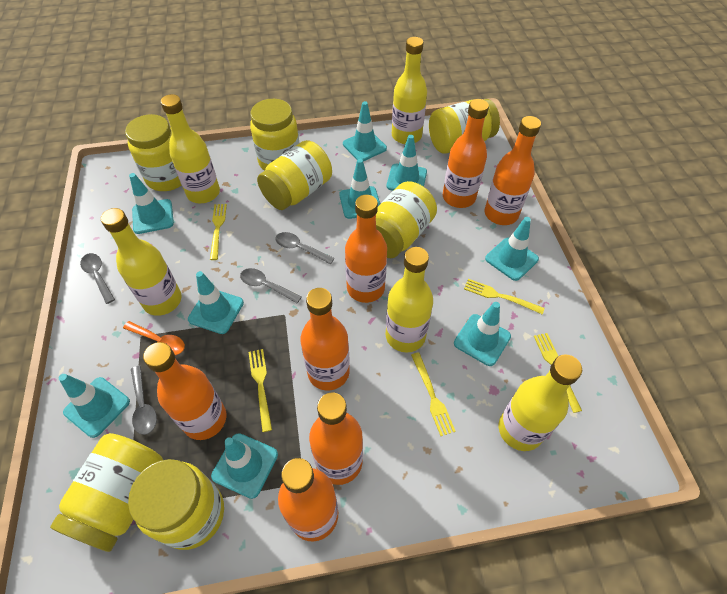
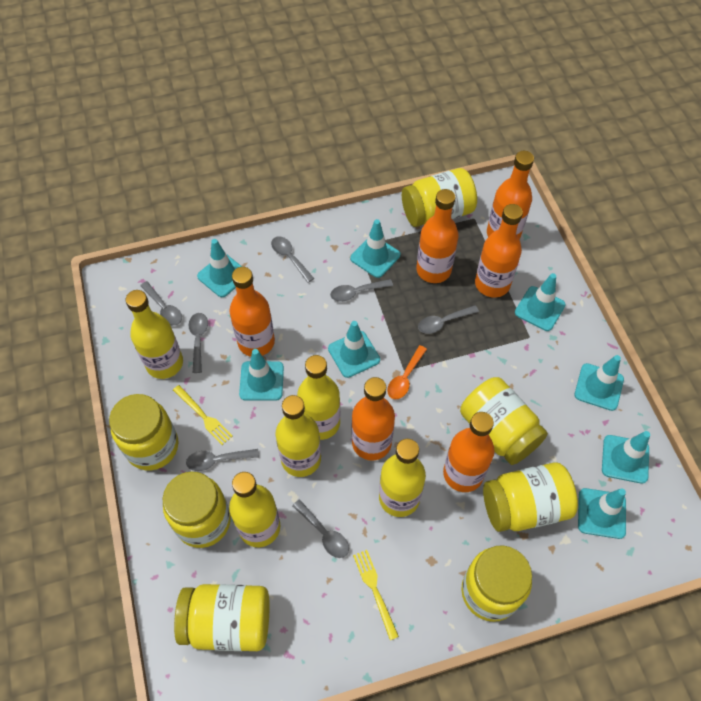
grey spoon: [80,253,115,304] [131,365,157,435] [240,268,302,303] [276,232,335,264] = 4 -> [140,281,182,326] [186,449,259,471] [189,313,208,373] [271,236,314,283] [292,499,349,558] [330,279,393,302] [418,305,479,334] = 7
orange bottle: [143,342,226,440] [278,458,338,541] [300,288,350,391] [309,393,363,485] [345,195,387,303] [443,99,489,208] [485,116,541,225] = 7 -> [229,267,275,357] [352,377,395,461] [416,189,459,283] [443,412,494,492] [475,204,523,298] [487,151,534,240] = 6
turquoise traffic cone: [59,374,130,438] [129,173,174,234] [188,271,244,334] [211,433,278,499] [339,159,380,219] [343,101,387,161] [387,135,427,191] [454,302,511,366] [485,217,539,281] = 9 -> [197,239,242,297] [239,349,284,401] [328,321,380,378] [350,219,400,278] [515,273,566,331] [574,355,624,411] [578,488,626,539] [602,431,650,484] = 8
yellow fork: [210,204,227,260] [249,349,272,432] [411,352,456,436] [464,279,544,314] [534,333,582,413] = 5 -> [173,385,233,445] [353,550,399,640] = 2

